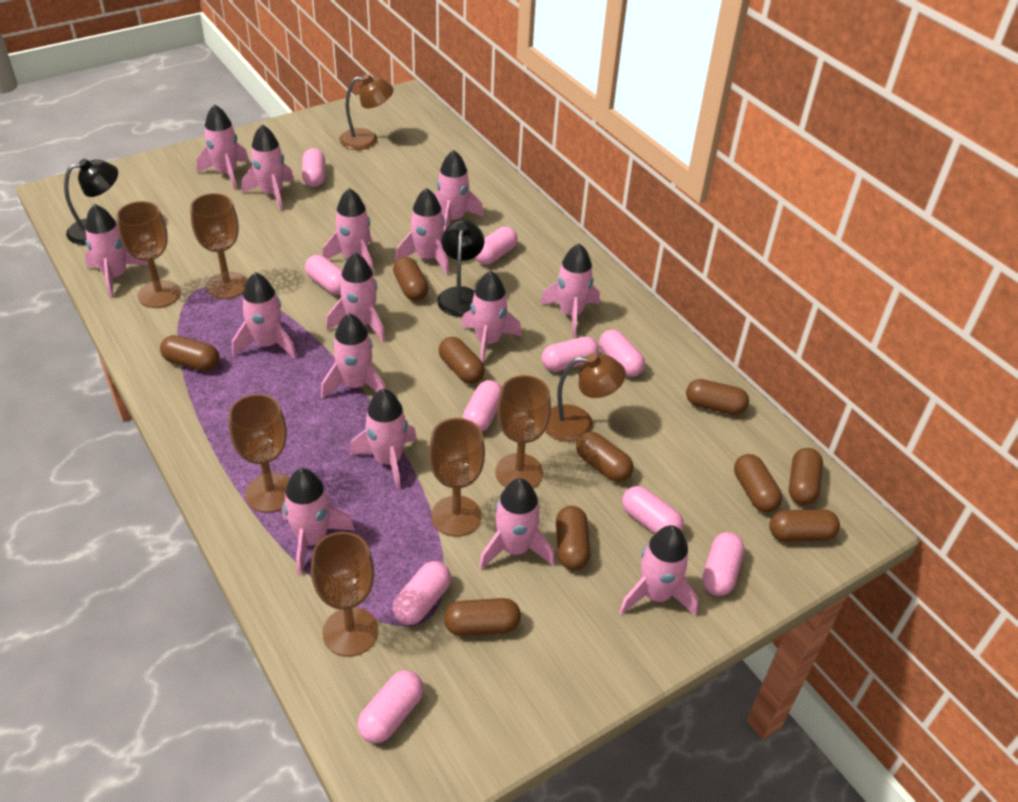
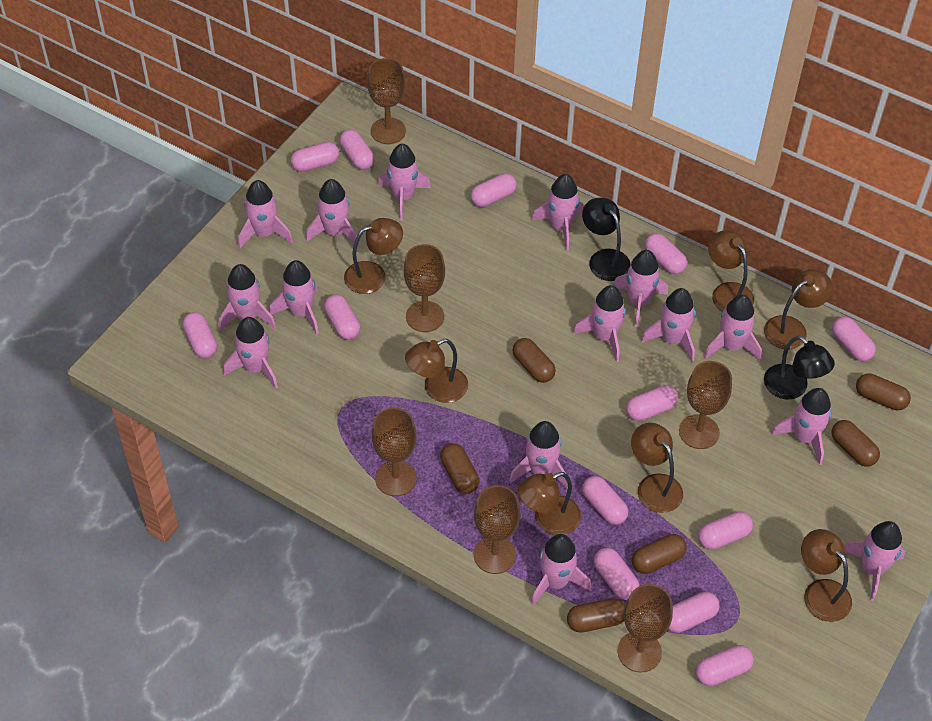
brown capsule: [160,335,220,371] [393,257,429,301] [439,337,485,384] [444,598,521,636] [556,506,590,570] [576,432,634,482] [686,379,749,415] [734,454,782,512] [769,509,840,542] [789,448,823,505] = 10 -> [440,443,479,494] [512,338,556,383] [567,598,625,633] [632,534,687,574] [831,420,880,466] [856,373,911,410] = 6
brown lamp: [339,74,394,150] [545,353,626,442] = 2 -> [344,218,403,294] [405,339,468,403] [518,472,581,535] [631,423,683,513] [708,231,754,312] [764,269,833,350] [801,529,852,622] = 7
pink capsule: [302,148,325,187] [305,255,343,295] [358,670,424,743] [393,561,451,625] [462,380,502,432] [475,227,518,265] [542,336,599,372] [599,330,645,377] [622,486,684,534] [702,532,744,596] = 10 -> [182,312,217,358] [291,142,339,172] [324,295,360,340] [339,130,374,170] [470,173,517,207] [582,476,628,525] [594,548,639,600] [626,385,678,421] [644,233,687,274] [668,592,720,633] [695,645,754,686] [698,511,753,550] [832,316,876,361] = 13

